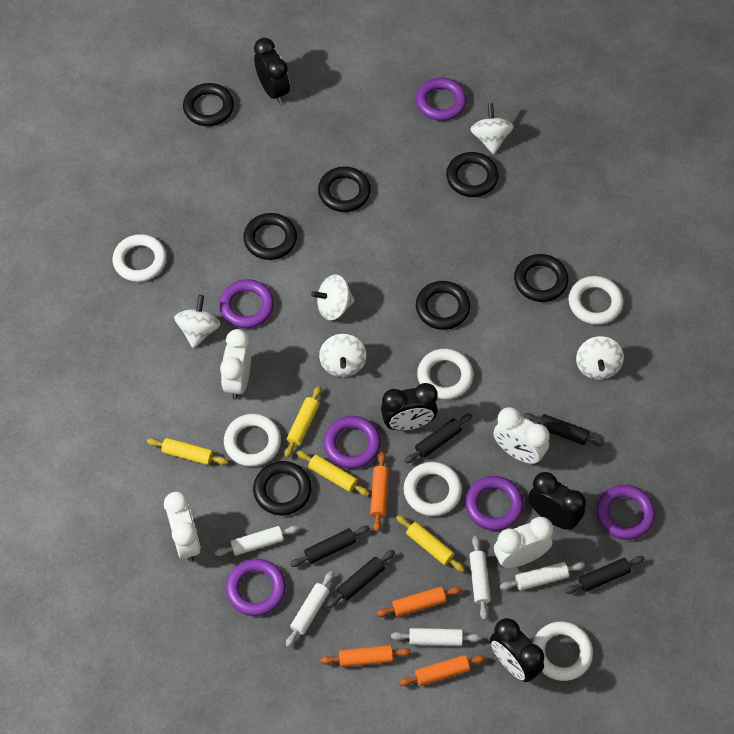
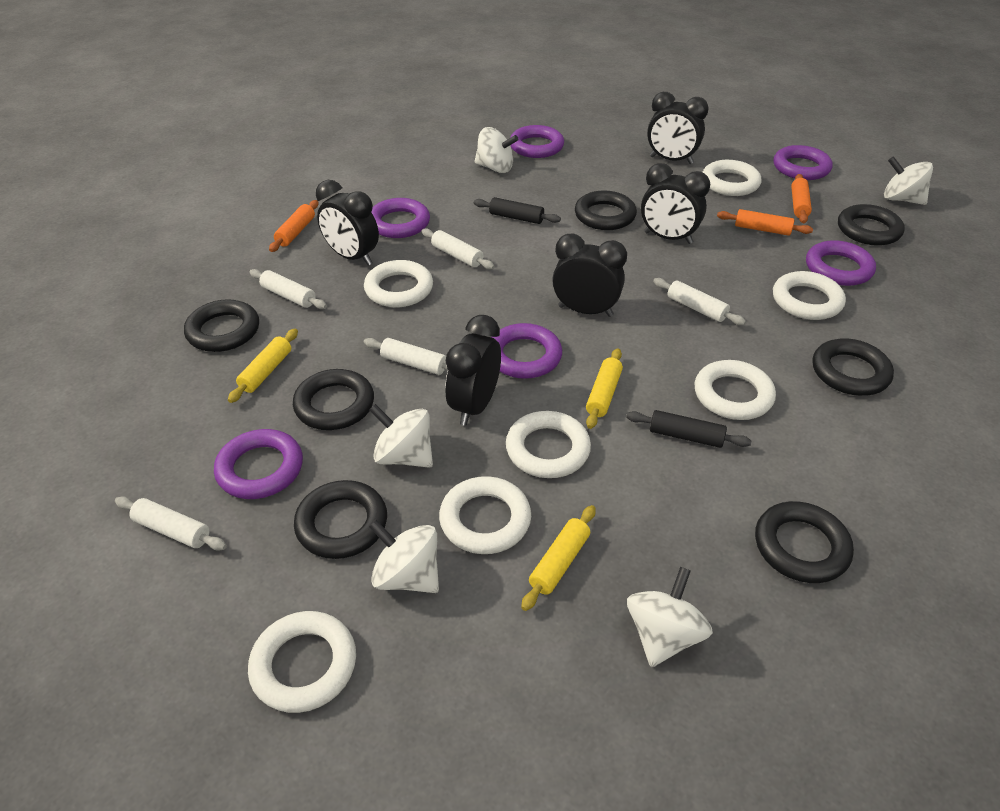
black clock: [254,38,290,104] [381,383,438,430] [490,618,544,682] [528,472,586,530] = 4 -> [316,180,379,266] [445,315,501,426] [552,234,627,317] [641,163,710,244] [647,92,709,164] = 5
black rolling pin: [290,526,370,567] [327,550,395,608] [405,413,472,463] [524,413,604,446] [565,556,645,594] = 5 -> [474,197,561,224] [626,410,751,448] = 2
orange rolling pin: [321,645,411,667] [370,452,389,532] [376,587,462,617] [399,655,486,686] = 4 -> [269,200,318,252] [717,209,813,236] [791,174,812,223] = 3
white clock: [164,492,201,562] [220,329,251,400] [494,407,550,464] [494,517,553,568] = 4 -> none = 0
white ring: [113,234,167,282] [224,414,281,467] [404,462,462,516] [417,349,473,400] [533,622,593,681] [568,276,623,325] = 6 -> [248,611,356,713] [364,260,433,307] [439,476,531,554] [506,411,591,478] [694,360,776,420] [702,160,761,196] [773,271,846,320] = 7
yellow rolling pin: [147,438,228,465] [285,386,321,458] [297,451,370,496] [396,515,465,572] = 4 -> [228,329,298,403] [521,505,596,611] [586,348,623,429] = 3

